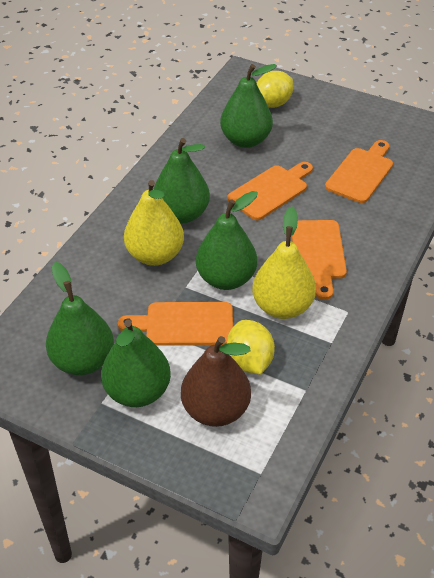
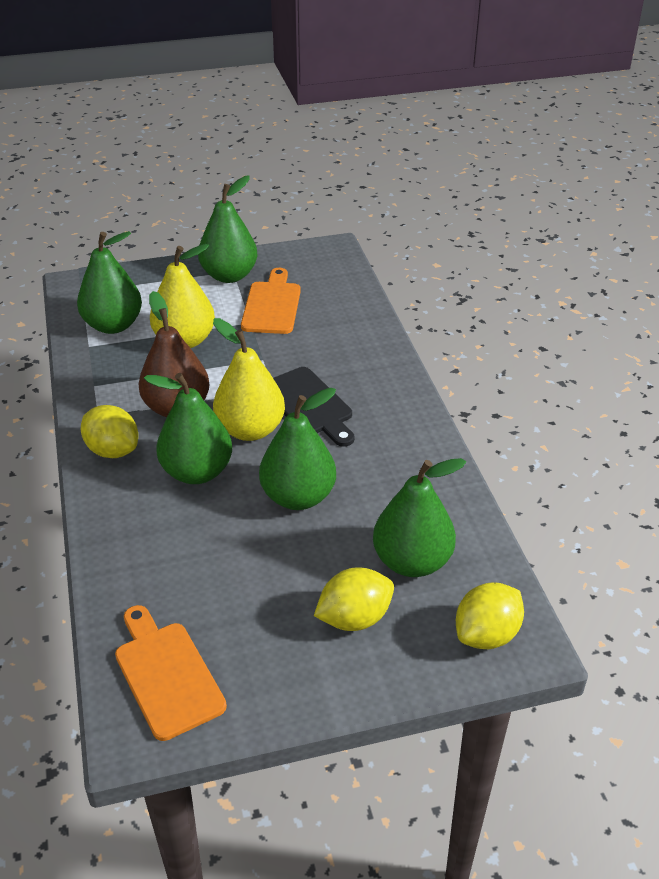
black cutting board: none = 0 -> [273,367,354,447] = 1
orange cutting board: [118,302,233,346] [227,162,313,220] [292,220,347,300] [325,140,393,203] = 4 -> [115,605,227,741] [241,268,301,334] = 2
yellow lemon: [227,320,275,374] [257,71,293,108] = 2 -> [81,405,138,458] [314,567,394,631] [456,583,524,649] = 3

